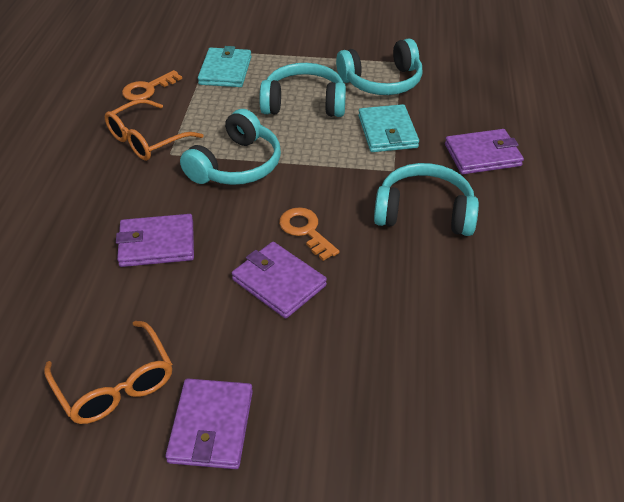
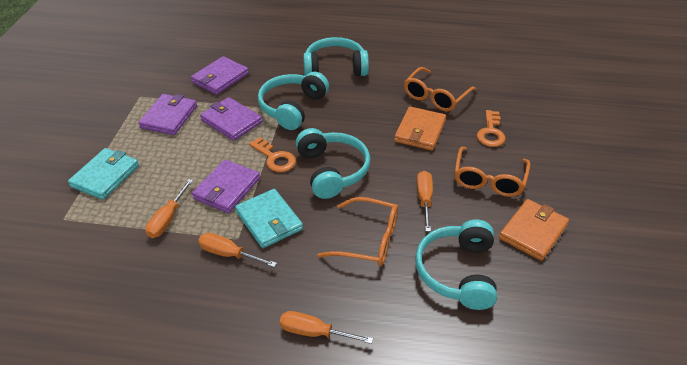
orange glasses: [44,321,172,424] [105,99,204,161] = 2 -> [318,197,398,266] [404,67,476,111] [454,147,531,197] = 3
orange screwdriver: none = 0 -> [145,179,193,238] [198,233,277,267] [280,311,373,344] [417,171,433,232] = 4
orange wallet: none = 0 -> [394,106,446,151] [499,199,569,261] = 2

